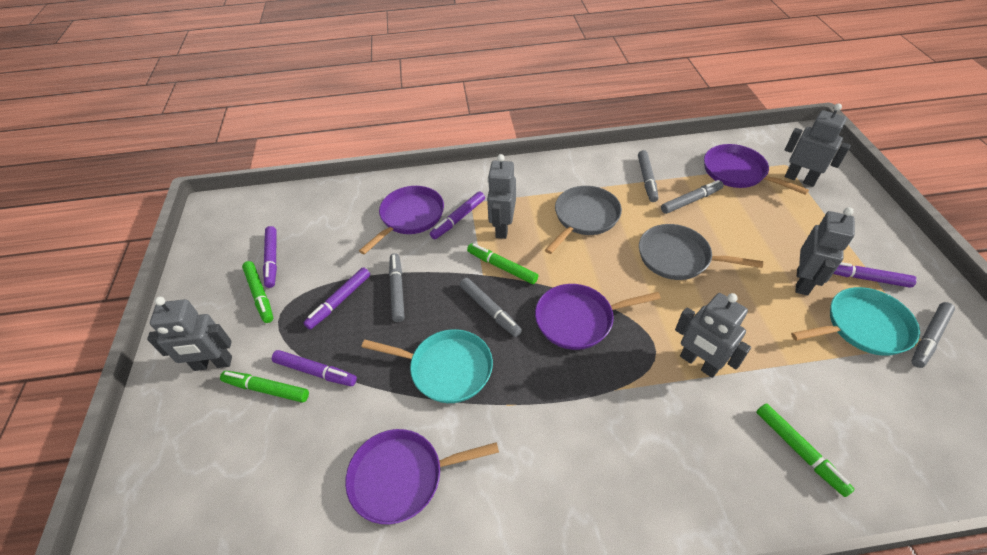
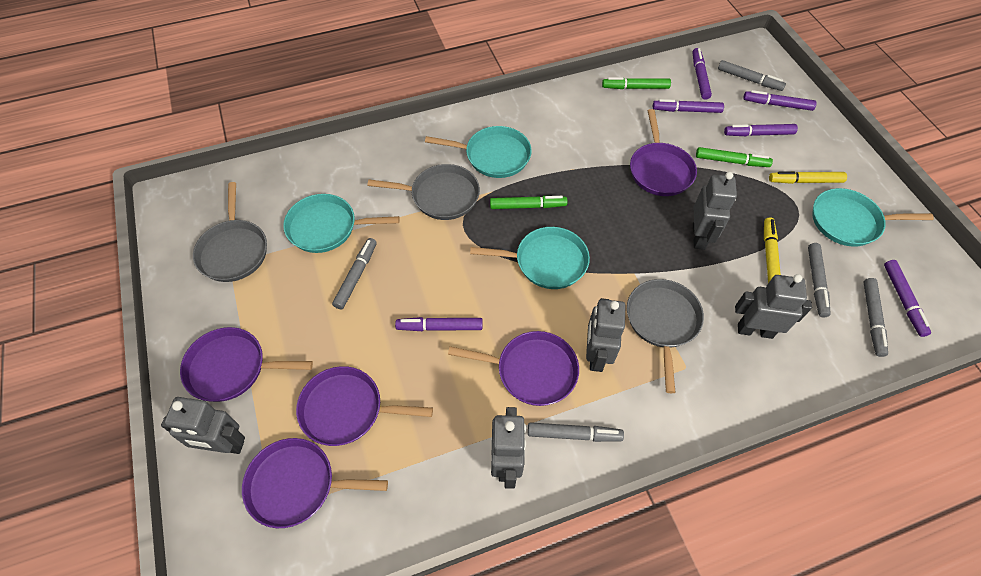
green marker: [220,371,309,403] [242,261,273,323] [467,243,538,284] [757,403,855,497] = 4 -> [490,196,567,209] [602,77,671,89] [696,147,773,167] = 3
grey pan: [545,186,622,254] [639,224,763,280] = 2 -> [193,182,267,282] [368,164,480,220] [627,279,704,393] = 3
purple marker: [263,226,277,288] [272,350,357,386] [304,267,370,330] [430,192,485,239] [833,262,917,288] = 5 -> [395,317,483,331] [653,99,724,113] [693,48,712,100] [724,124,798,136] [743,90,817,111] [884,260,931,337] = 6
purple pan: [345,429,499,524] [359,186,444,255] [535,284,661,350] [704,144,809,195] = 4 -> [180,327,313,402] [242,438,388,528] [296,366,433,446] [448,331,579,406] [630,109,697,196] = 5
turquoise pan: [362,329,493,403] [791,287,920,356] = 2 -> [283,194,399,253] [425,126,532,178] [470,227,590,289] [812,188,934,247] = 4
yellow marker: none = 0 -> [764,218,781,283] [769,171,847,184] = 2

